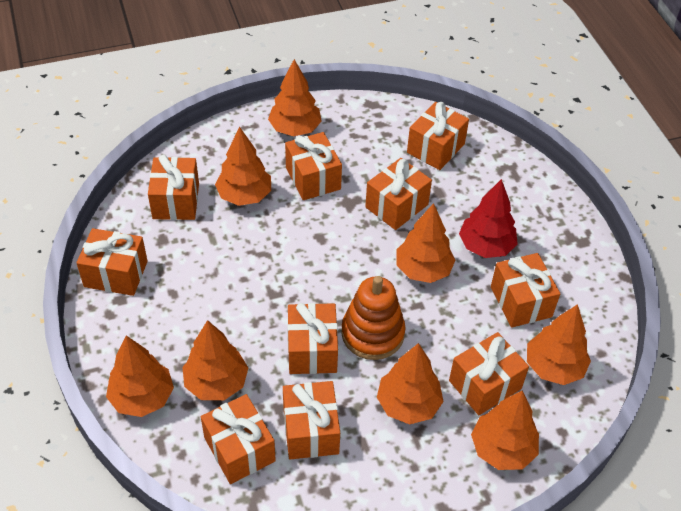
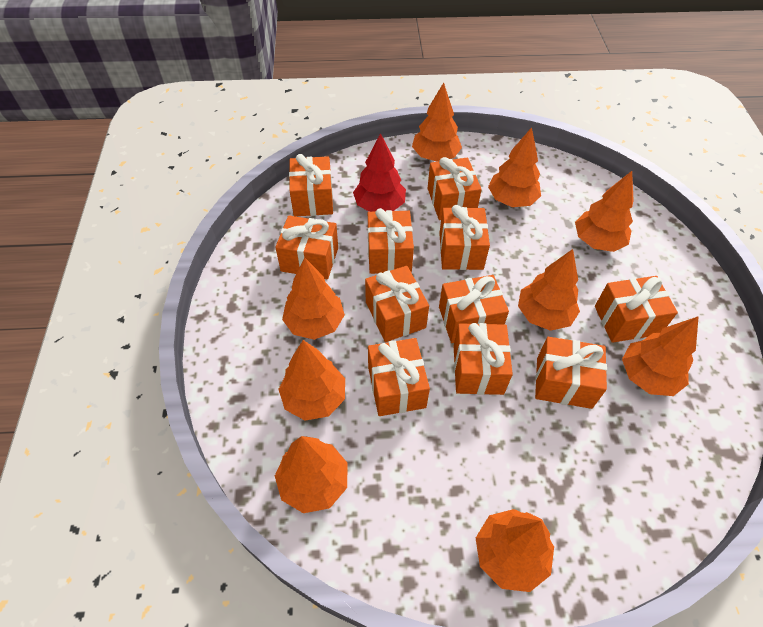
orange gift: [76,228,148,296] [148,155,199,220] [201,394,276,484] [283,381,340,459] [285,132,342,200] [287,303,338,374] [365,158,432,230] [407,102,469,170] [449,332,529,415] [491,253,560,328] = 10 -> [275,215,338,279] [289,154,333,216] [365,266,429,342] [368,208,414,274] [368,338,430,416] [427,157,482,220] [439,205,490,270] [439,275,509,343] [454,323,513,395] [535,337,607,409] [595,276,678,343] = 11
orange stacking toy: [342,276,406,360] = 1 -> none = 0
orange tree: [106,335,174,417] [182,320,248,400] [215,127,271,206] [268,59,322,136] [377,343,444,424] [396,203,455,283] [471,390,539,470] [527,304,591,385] = 8 -> [275,436,348,513] [278,340,345,421] [282,258,345,340] [412,83,462,162] [476,509,554,592] [488,127,541,207] [518,249,580,331] [575,171,634,252] [622,316,699,396] = 9

